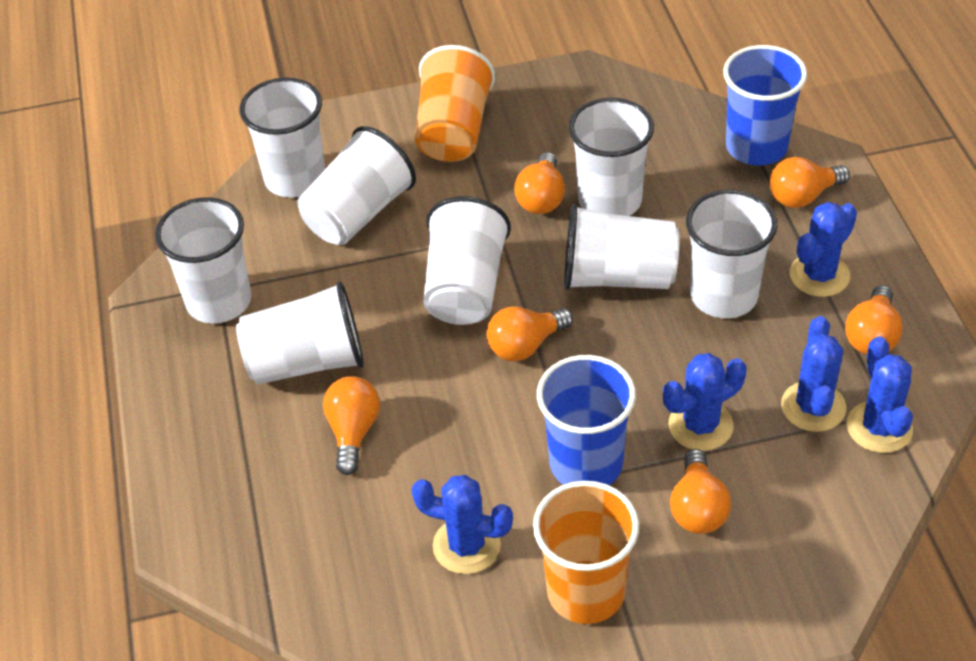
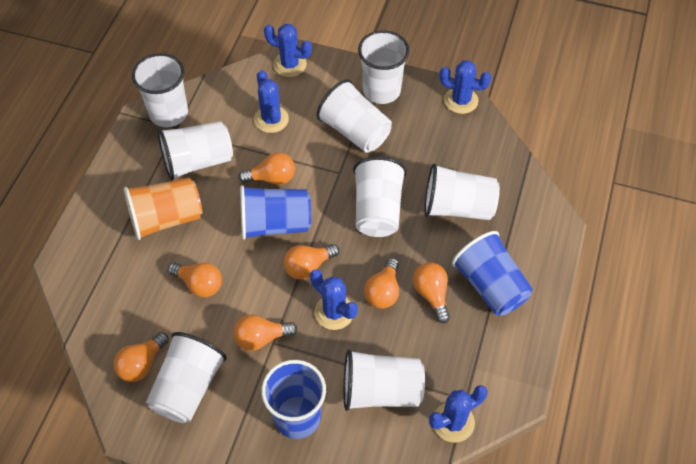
blue cup: [537,355,636,485] [723,45,807,166] = 2 -> [240,185,311,240] [261,360,326,439] [452,231,533,315] = 3
orange cup: [415,45,495,162] [533,481,639,624] = 2 -> [124,178,202,240] = 1
orange light bulb: [323,376,380,475] [487,306,573,361] [514,152,565,214] [670,449,731,534] [770,157,850,208] [845,285,903,355] = 6 -> [113,332,169,382] [168,262,222,297] [233,314,297,351] [239,152,295,185] [284,244,339,279] [364,258,399,309] [413,262,450,323] = 7

